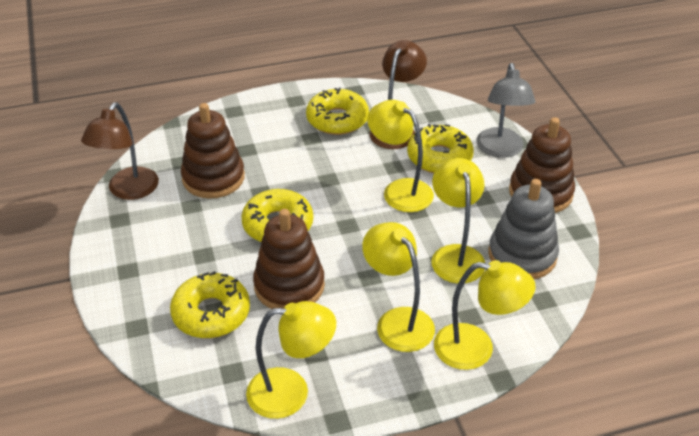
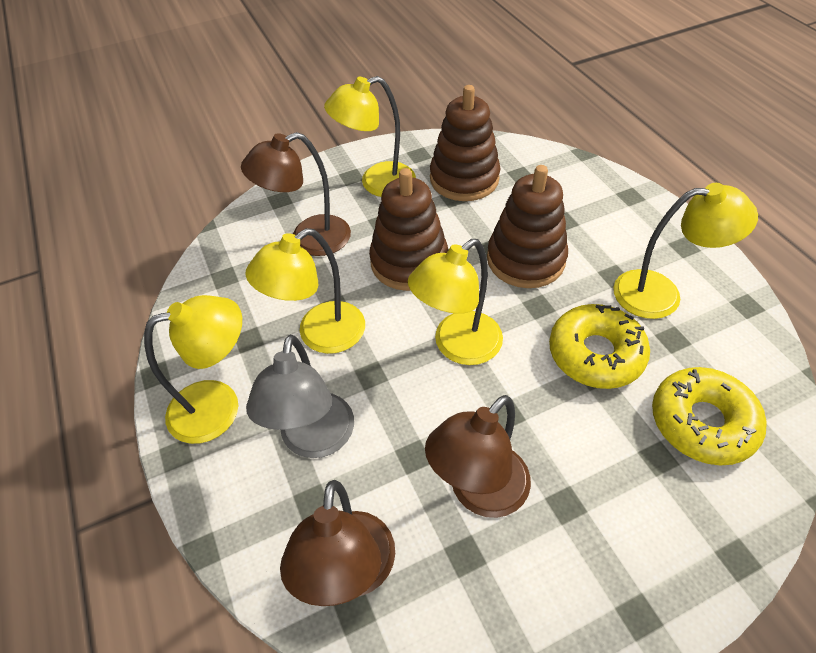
brown lamp: [81,102,159,200] [369,40,427,149] = 2 -> [241,132,351,256] [280,480,395,606] [425,395,531,518] = 3
grey stacking toy: [488,179,559,279] = 1 -> none = 0
yellow donut: [170,271,250,338] [241,189,313,242] [306,87,369,135] [407,124,474,173] = 4 -> [549,304,650,389] [652,367,767,465] = 2

